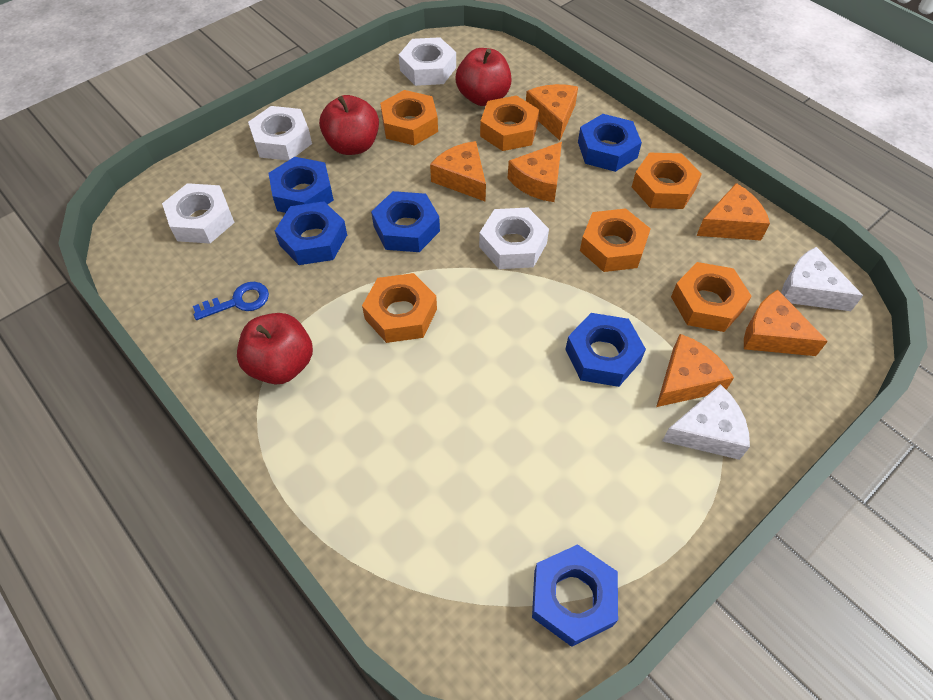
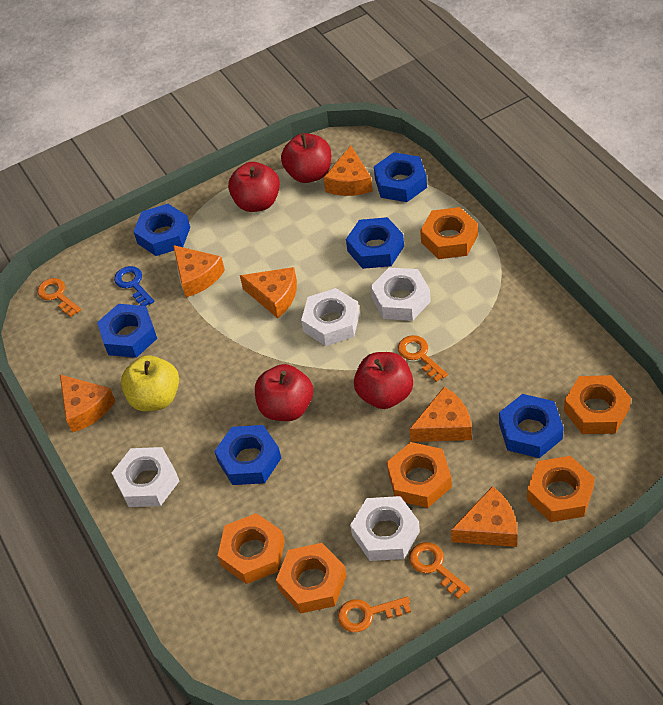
orange key: none = 0 -> [37,278,81,317] [338,597,411,632] [398,335,448,382] [409,542,470,599] = 4
red apple: [237,313,313,384] [319,95,379,155] [455,48,511,106] = 3 -> [228,162,280,212] [255,364,313,421] [281,133,331,183] [354,352,413,409] = 4
white cheese: [662,384,750,460] [781,247,863,311] = 2 -> none = 0
yellow apple: none = 0 -> [121,355,179,411] = 1

